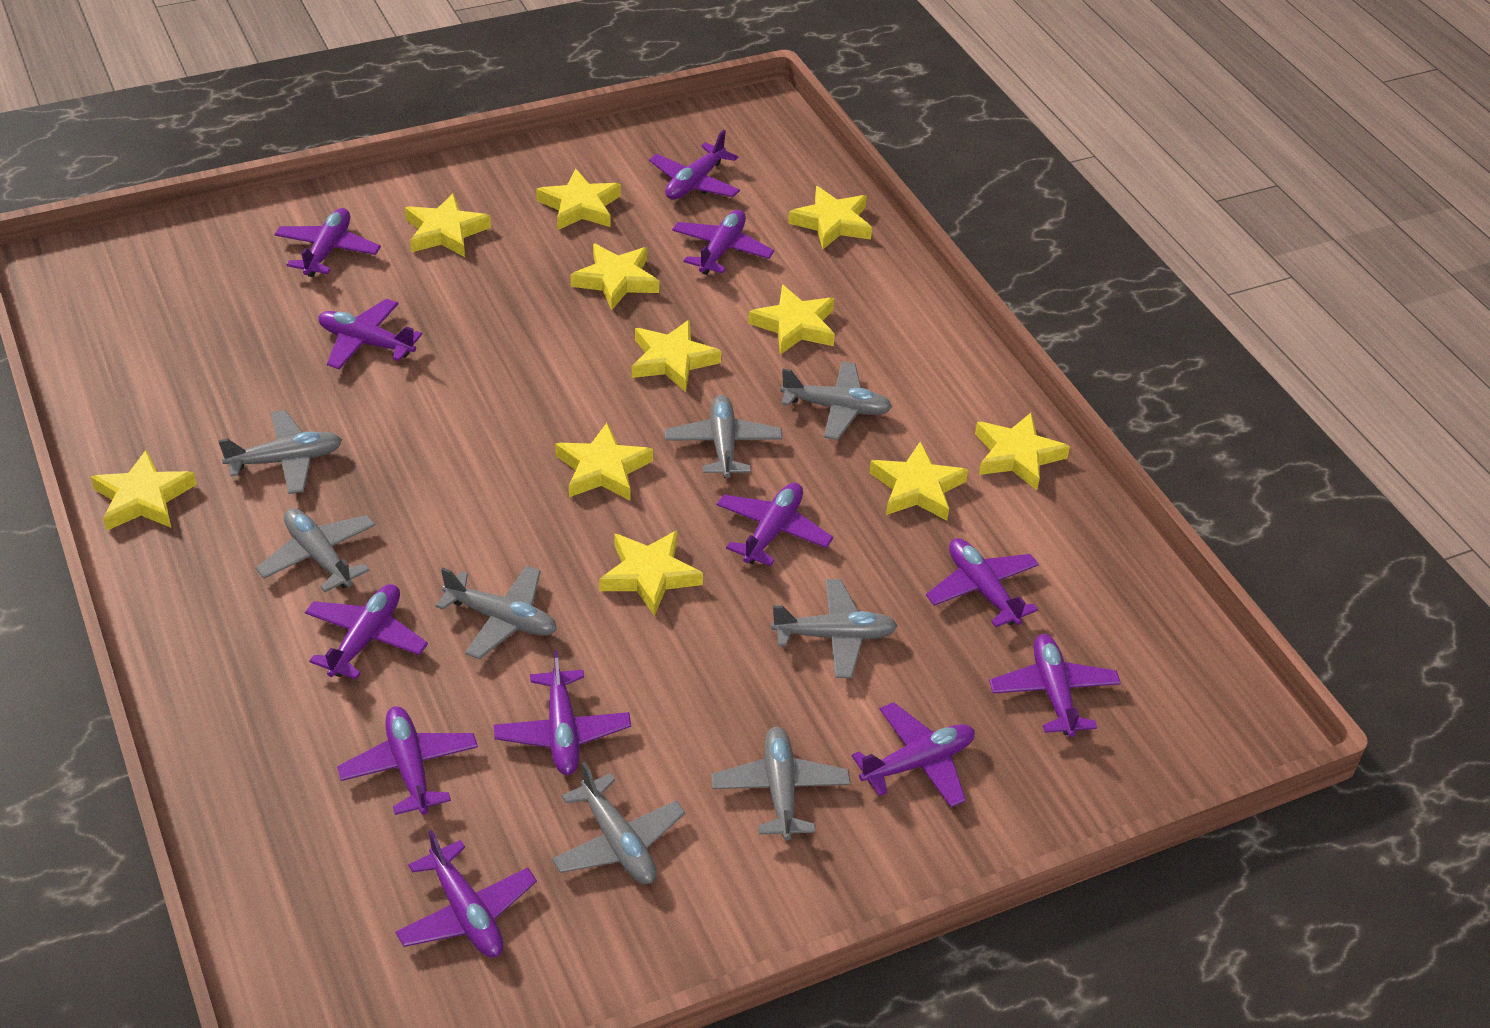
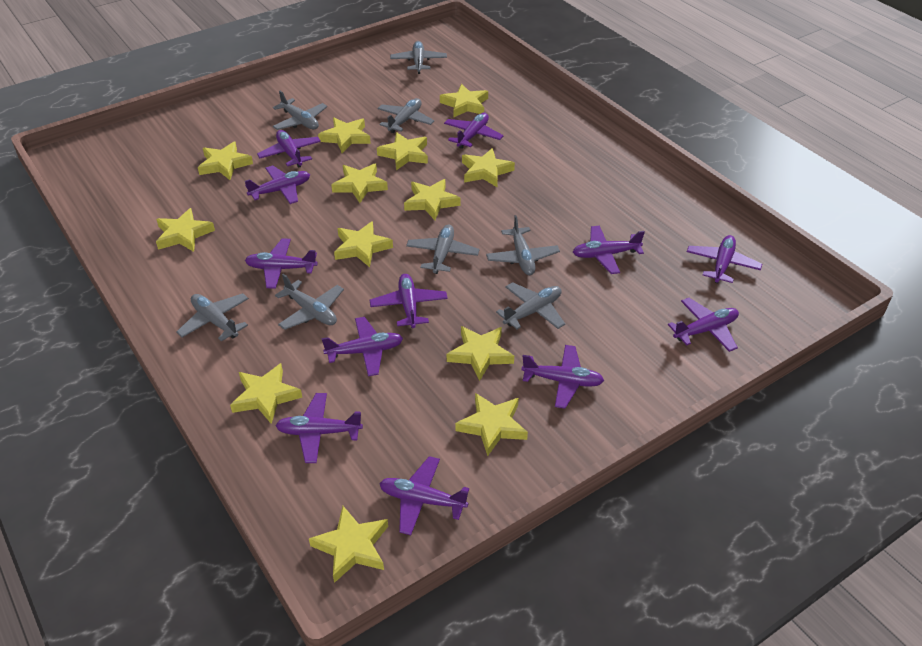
yellow star: [91,450,197,531] [405,193,491,257] [536,169,621,230] [555,423,653,500] [571,244,660,310] [599,530,703,616] [632,320,722,392] [748,285,835,355] [788,186,872,249] [869,442,968,521] [975,413,1070,490] = 11 -> [156,208,215,252] [198,141,253,180] [230,363,302,424] [309,506,388,583] [318,117,371,153] [331,163,388,203] [334,221,393,267] [377,132,428,170] [404,179,461,220] [440,84,488,117] [447,326,514,381] [455,393,528,456] [462,148,515,187] = 13

